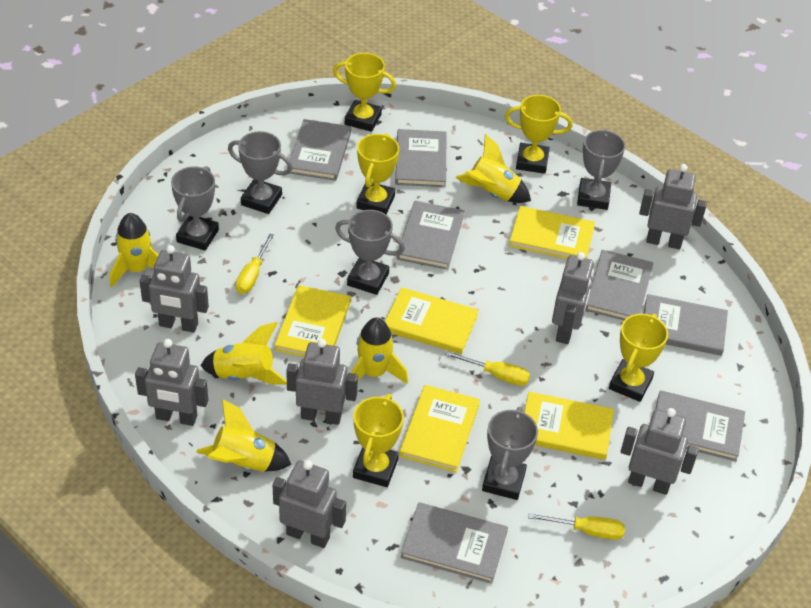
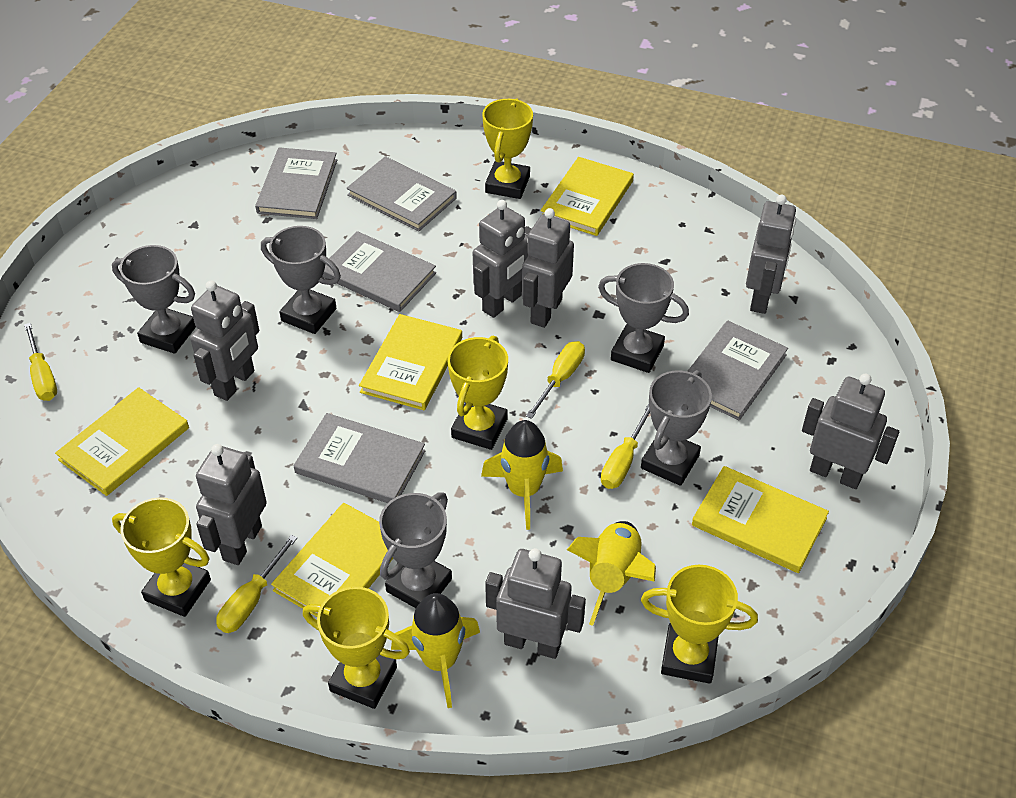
grey book: [287,119,351,181] [395,129,446,187] [397,201,464,270] [401,502,508,584] [585,250,654,320] [644,294,728,356] [656,390,745,461] = 7 -> [255,147,337,219] [293,413,426,503] [322,231,436,312] [347,156,457,232] [687,320,788,421] = 5
yellow rocket: [110,213,159,288] [196,399,292,472] [201,322,287,384] [351,318,408,384] [455,134,531,203] = 5 -> [391,593,480,708] [481,420,563,530] [567,521,656,626] = 3
yellow screwdriver: [236,234,274,294] [445,351,530,386] [528,513,625,540] = 3 -> [24,323,57,401] [216,535,297,633] [526,341,585,419] [601,404,650,489] = 4

